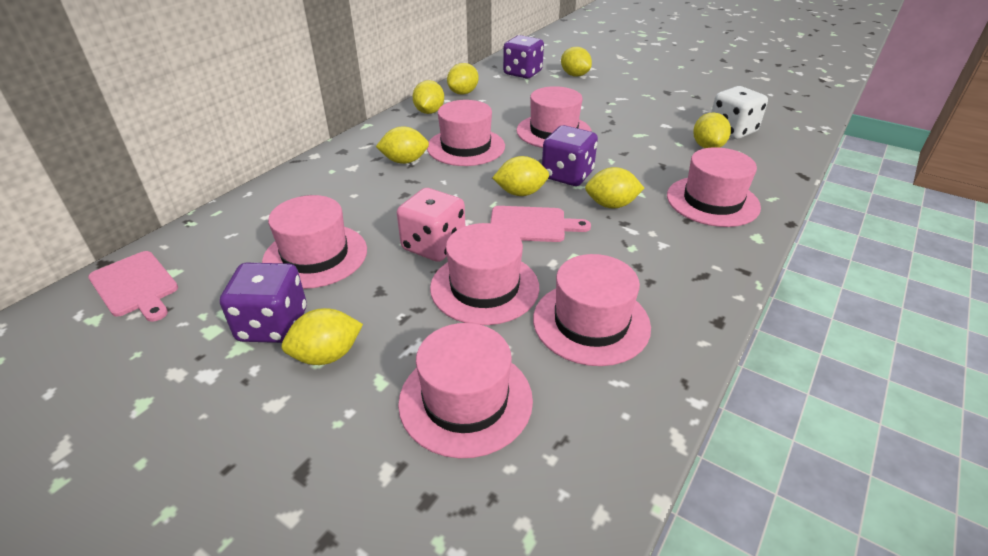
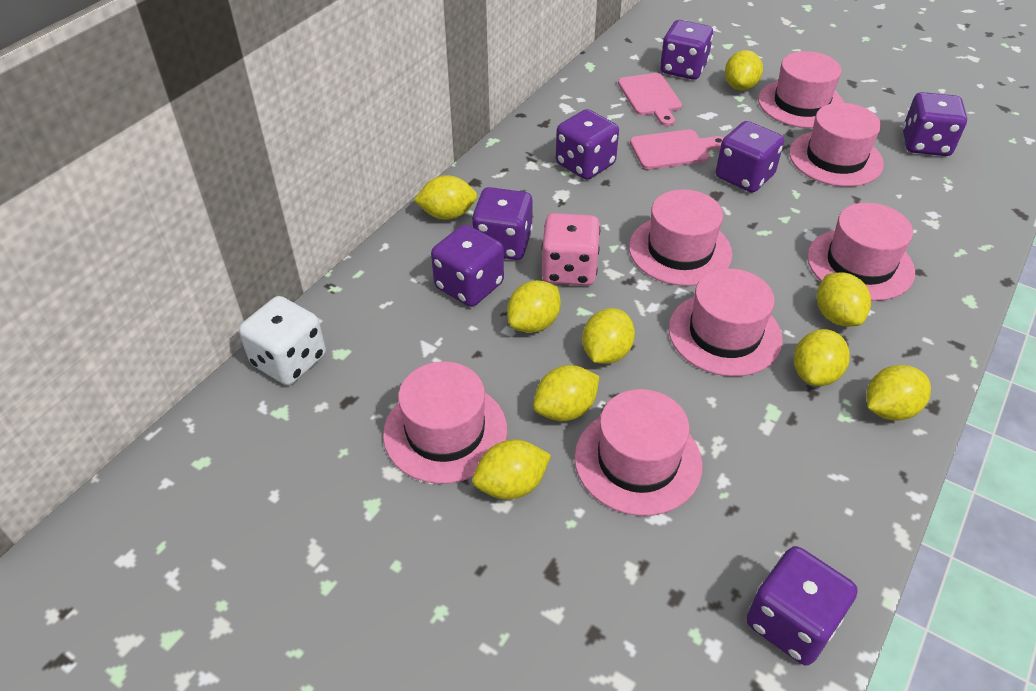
purple dice: [220,263,307,343] [503,35,544,79] [542,125,598,186] = 3 -> [431,224,504,307] [472,187,533,260] [556,109,619,180] [660,20,713,80] [716,121,784,192] [746,546,858,665] [903,92,967,156] = 7
yellow lemon: [282,308,363,365] [376,126,429,164] [413,80,444,114] [447,63,479,95] [492,156,549,196] [561,47,592,77] [585,167,644,209] [693,112,731,148] = 8 -> [414,175,477,220] [473,440,551,499] [507,280,561,333] [533,365,599,421] [582,308,635,364] [725,50,763,90] [794,329,850,386] [817,272,871,326] [866,365,931,421] = 9

